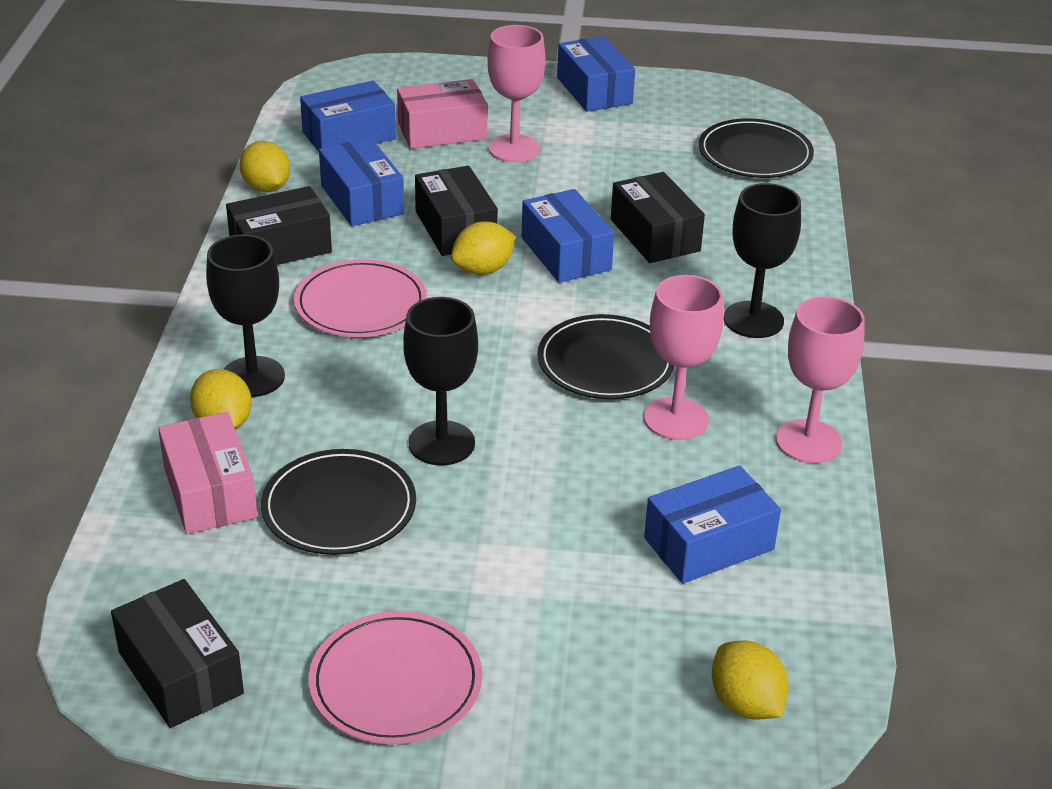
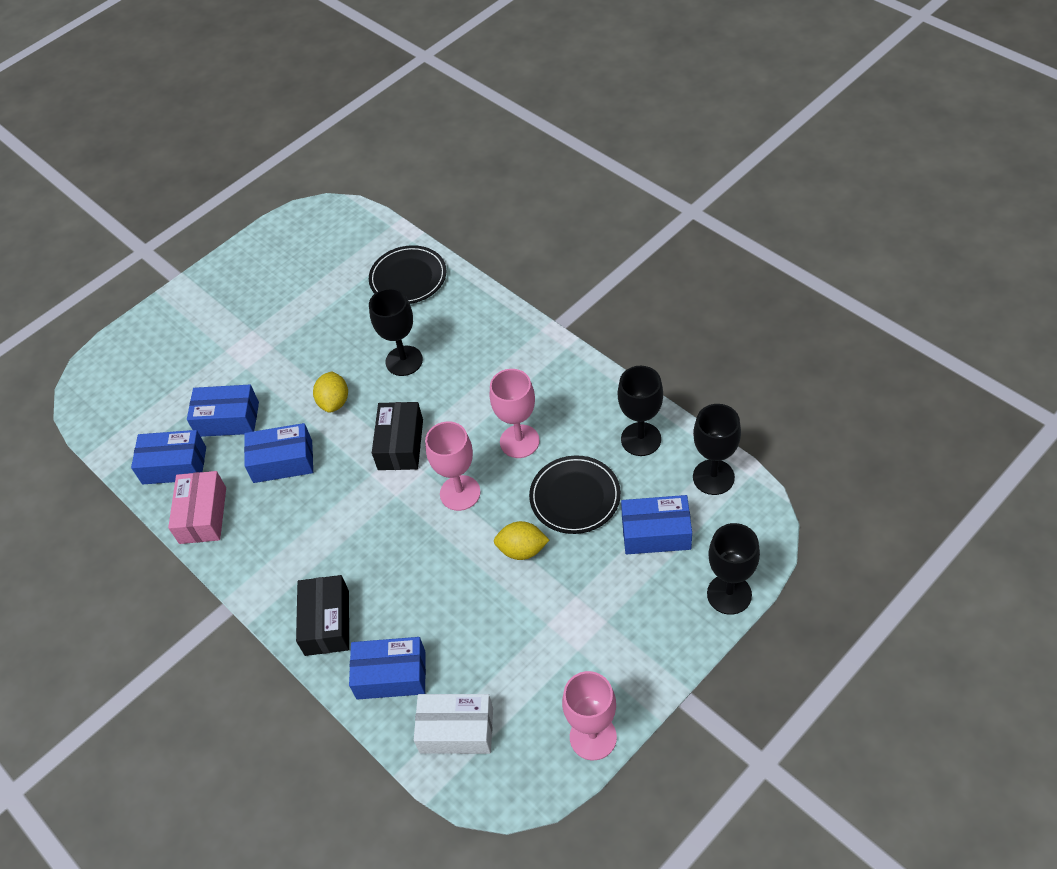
black box: [111,579,244,728] [226,186,332,265] [415,166,498,256] [611,172,705,263] = 4 -> [296,575,349,656] [372,402,423,470] = 2
black goblet: [206,234,285,397] [403,297,478,465] [724,183,801,338] = 3 -> [369,288,423,376] [618,366,663,456] [693,404,741,495] [707,523,760,615] = 4
black plate: [261,449,416,555] [537,314,674,399] [699,118,814,178] = 3 -> [369,245,446,304] [529,456,621,534] = 2
pink box: [158,412,258,534] [397,79,487,149] = 2 -> [168,471,226,544] = 1
pink plate: [294,259,427,337] [309,611,482,744] = 2 -> none = 0
white box: none = 0 -> [414,694,493,754] = 1
yellow lemon: [190,369,252,430] [239,141,290,192] [451,221,515,275] [712,641,789,720] = 4 -> [313,372,348,413] [494,521,549,560] = 2

